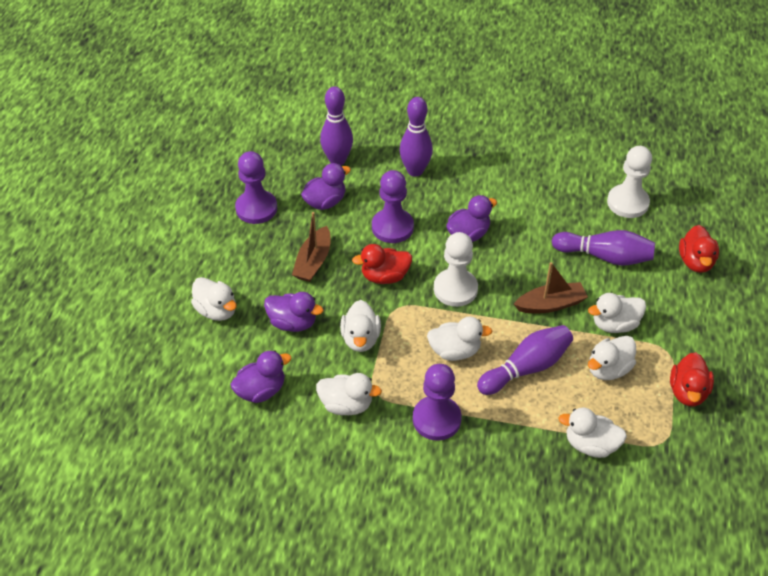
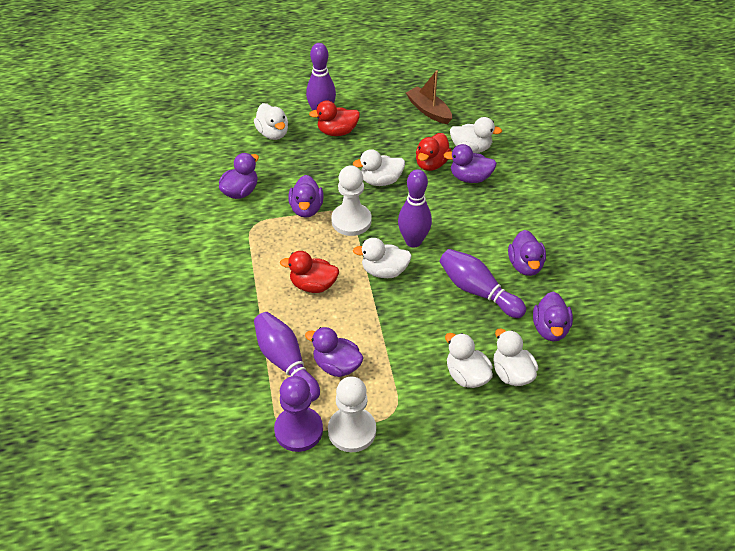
brown boat: [292,212,330,282] [514,262,588,313] = 2 -> [406,70,452,124] = 1
purple duck: [231,350,292,403] [264,292,323,332] [301,163,351,210] [446,195,497,242] = 4 -> [219,153,259,199] [288,175,324,218] [305,327,364,377] [444,144,497,183] [508,230,546,276] [533,292,573,341] = 6
purple pawn: [235,151,277,224] [372,170,414,243] [413,364,462,441] = 3 -> [274,376,323,452] = 1
white duck: [191,277,237,321] [316,373,382,415] [340,300,381,352] [427,316,492,361] [558,407,627,458] [588,293,646,333] [588,336,636,380] = 7 -> [254,103,288,140] [353,149,405,186] [353,238,412,278] [445,333,493,388] [450,117,502,153] [493,328,538,386] = 6

